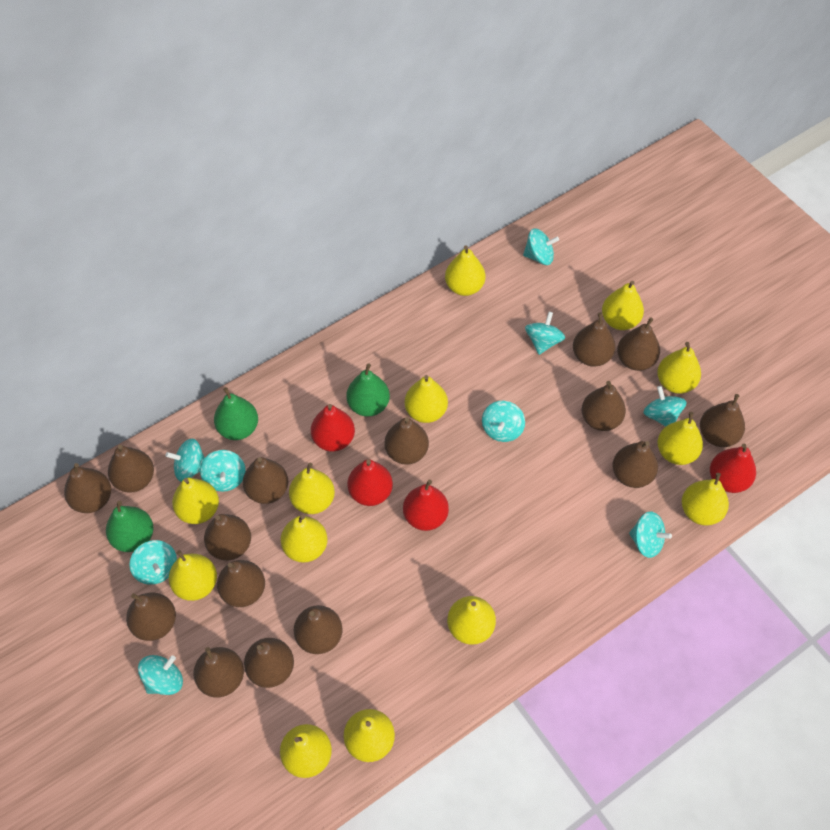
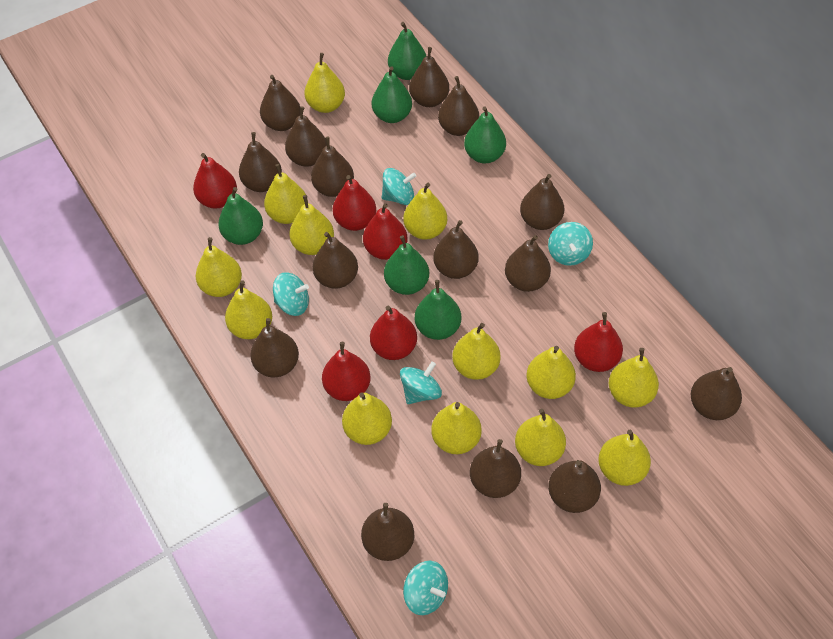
green pear: [106,501,153,552] [214,387,258,440] [346,364,390,417] = 3 -> [218,187,263,245] [372,66,412,123] [384,235,429,295] [388,22,426,80] [415,280,461,340] [464,106,506,164] = 6
red pear: [311,404,355,452] [347,459,393,506] [403,479,449,531] [710,444,756,493] = 4 -> [193,153,237,208] [322,342,371,401] [333,175,376,231] [363,204,407,260] [370,306,417,360] [574,312,623,372] = 6
turquoise spinning top: [129,540,177,585] [138,655,183,695] [166,438,205,482] [200,450,246,492] [482,401,525,442] [523,228,559,265] [525,312,565,355] [629,511,672,558] [643,386,686,427] = 9 -> [273,272,309,316] [382,168,416,205] [400,361,442,404] [403,561,448,615] [548,222,593,266] = 5

